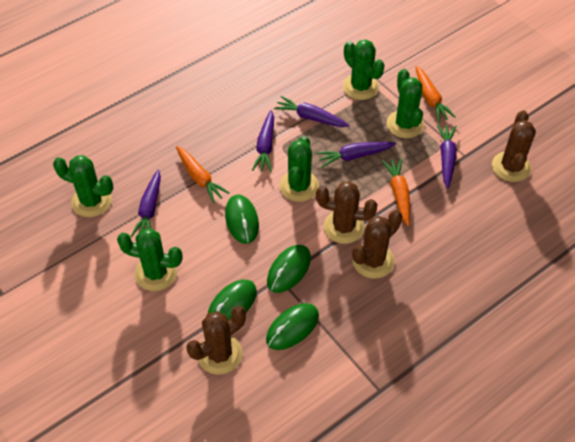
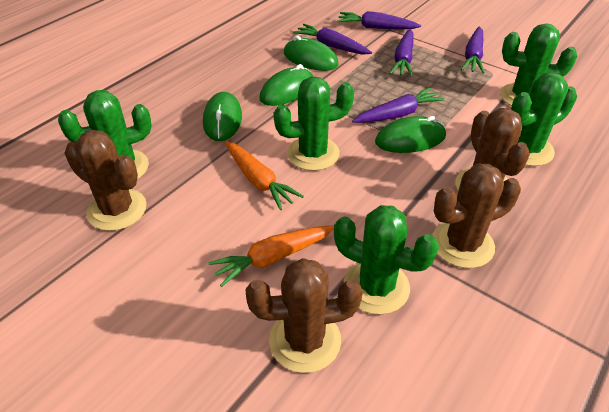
orange carrot: [176,146,230,203] [382,158,410,226] [415,66,456,122] = 3 -> [209,225,334,287] [225,141,304,210] = 2

